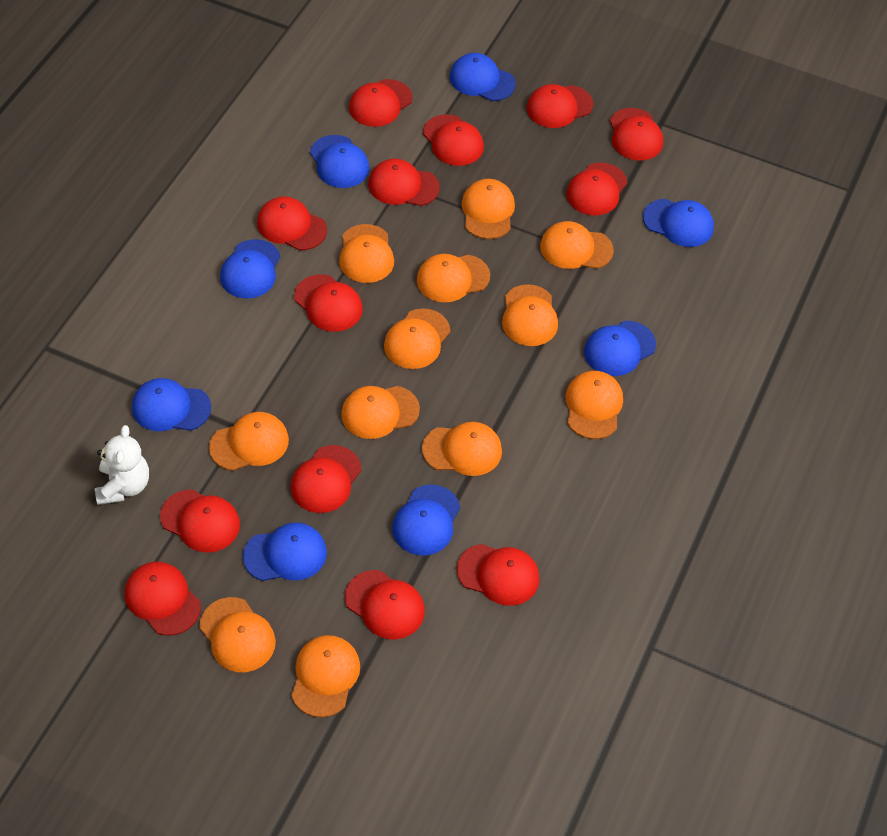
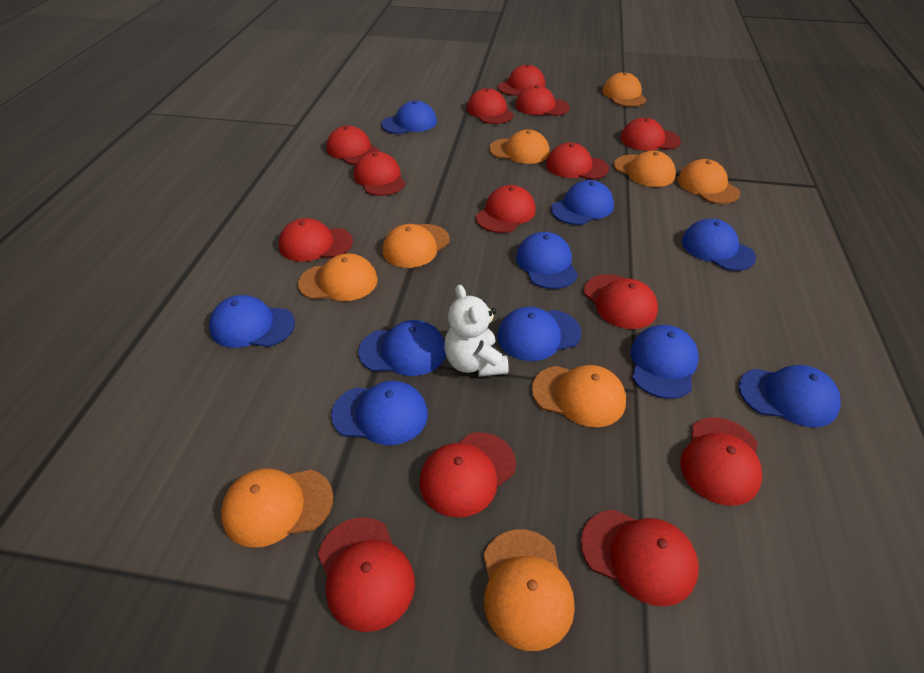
blue cap: [132,378,211,431] [220,239,281,299] [243,523,327,581] [310,135,369,188] [392,485,460,555] [449,53,516,101] [584,321,656,376] [643,199,714,247] = 8 -> [209,295,295,348] [331,381,428,445] [358,320,446,376] [381,101,437,134] [497,307,582,361] [516,232,578,289] [551,180,614,225] [631,325,699,399] [682,219,756,271] [739,365,841,427] = 10
orange cap: [200,597,276,672] [209,412,289,471] [291,635,360,718] [339,224,394,283] [341,386,420,439] [384,308,450,369] [417,254,490,303] [422,422,502,476] [462,179,515,239] [502,284,558,346] [540,221,614,269] [565,371,623,439] = 12 -> [221,468,333,548] [298,254,378,301] [383,224,450,268] [484,529,575,651] [489,130,549,164] [532,365,626,427] [602,72,647,107] [614,151,676,187] [678,159,740,204] = 9
red cap: [125,562,201,636] [160,489,240,553] [257,196,327,251] [291,445,361,513] [294,274,363,332] [345,570,425,639] [349,79,413,127] [368,159,440,206] [423,114,484,166] [457,544,539,606] [527,84,594,128] [566,163,628,216] [610,108,663,160] = 13 -> [279,218,353,262] [318,517,415,632] [326,126,380,165] [354,152,405,196] [420,432,516,518] [467,88,514,124] [476,185,536,233] [498,65,545,96] [515,85,570,116] [546,142,609,180] [581,510,699,606] [584,274,658,329] [620,118,681,151] [680,417,763,506] = 14

